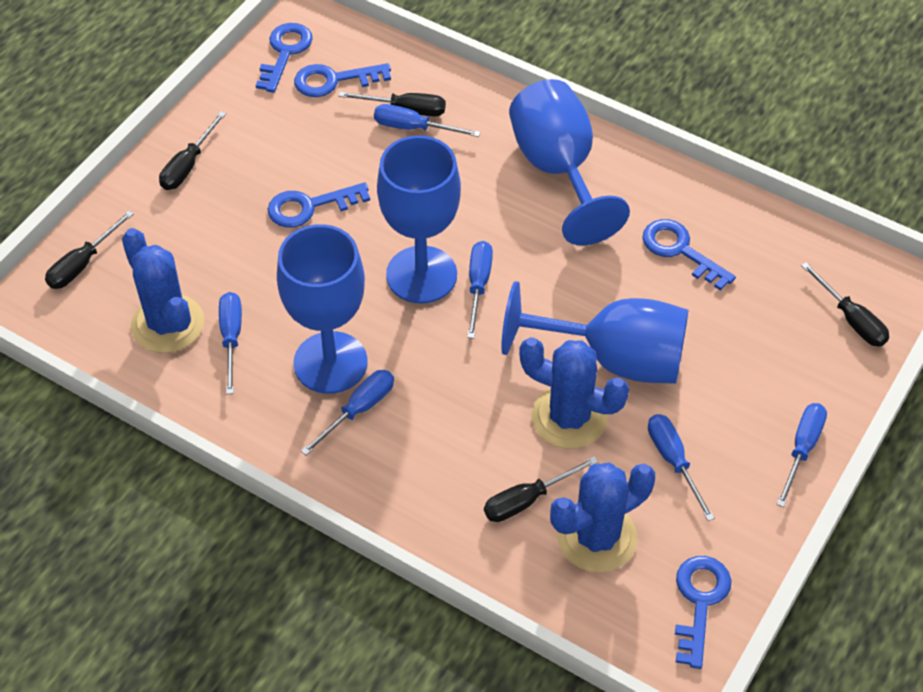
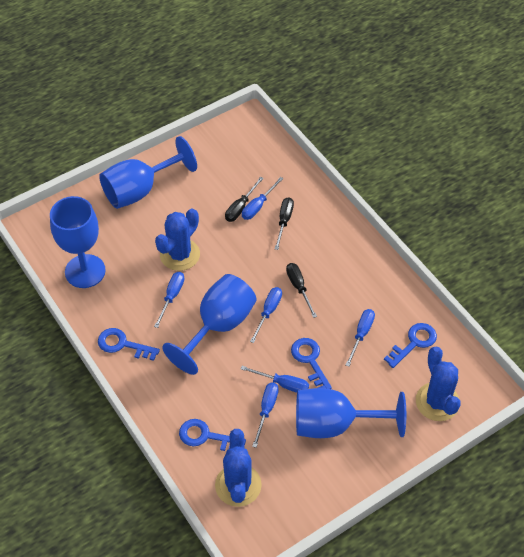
black screwdriver: [45,211,134,289] [159,111,226,190] [339,92,446,117] [484,456,598,522] [801,262,889,347] = 5 -> [225,177,264,222] [275,197,294,250] [286,263,317,318] = 3
blue key: [255,23,313,93] [267,182,370,228] [294,63,391,97] [642,219,736,291] [675,556,731,669] = 5 -> [98,328,160,361] [179,419,246,451] [291,338,332,389] [384,323,437,368] = 4

